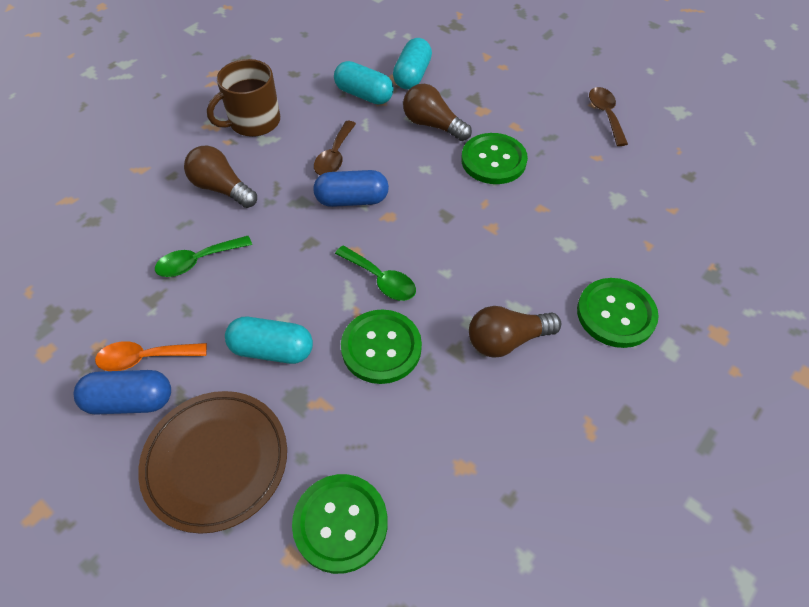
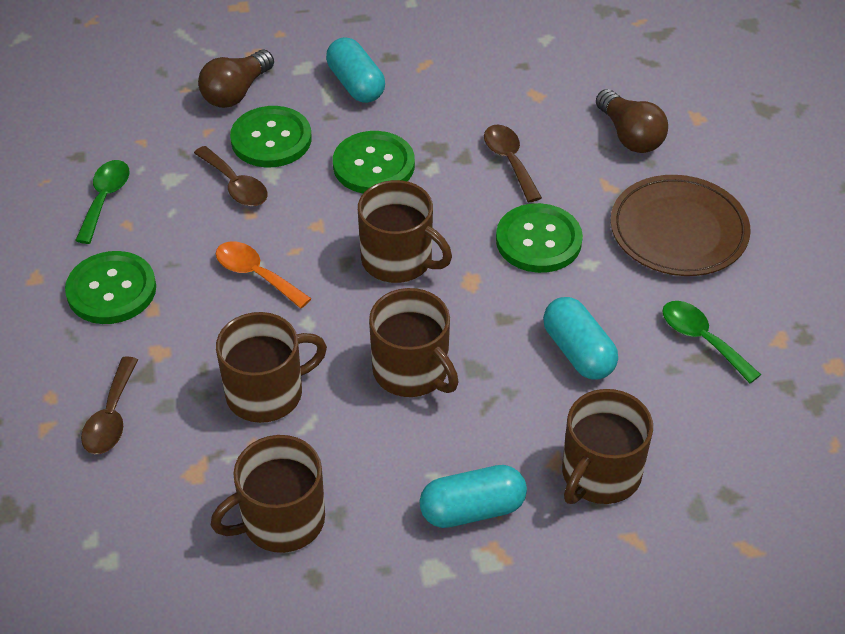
blue capsule: [74,370,171,415] [313,170,389,207] = 2 -> none = 0
brown light bulb: [184,146,257,208] [403,84,472,141] [469,306,561,358] = 3 -> [198,50,274,108] [596,89,668,153] = 2
brown mug: [207,59,280,137] = 1 -> [211,435,325,553] [216,312,327,423] [358,180,452,283] [369,288,459,397] [562,389,653,504] = 5
brown spoon: [314,121,356,175] [589,87,628,146] = 2 -> [81,356,138,454] [194,146,268,206] [484,125,542,202] = 3

